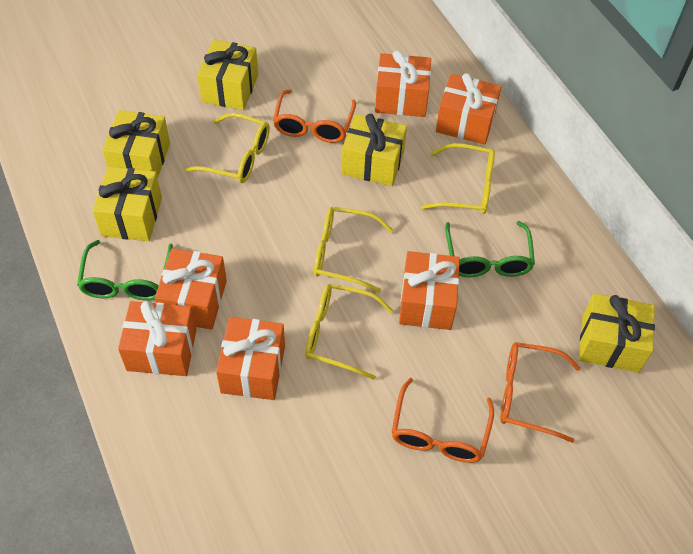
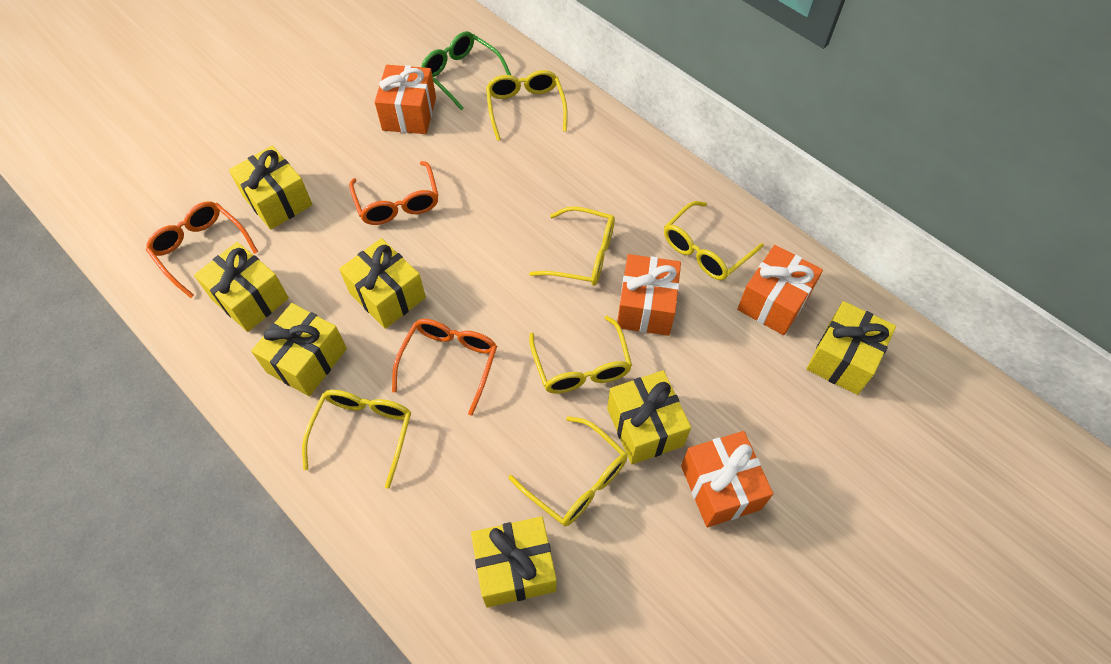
green glasses: [77,240,173,300] [445,221,535,277] = 2 -> [421,31,511,110] = 1
orange gift: [118,301,197,376] [155,248,227,330] [216,317,285,400] [375,50,431,117] [399,251,460,330] [436,73,501,145] = 6 -> [375,65,436,134] [617,254,681,336] [681,431,773,527] [737,245,823,335] = 4
yellow gift: [93,167,162,241] [102,110,170,178] [197,40,258,110] [341,114,407,186] [579,293,655,373] = 5 -> [194,242,289,332] [229,146,313,230] [251,303,347,396] [339,238,426,329] [471,516,556,608] [607,370,691,465] [806,301,896,395] = 7
yellow glasses: [185,113,270,183] [305,284,394,380] [314,207,393,293] [421,143,495,214] = 4 -> [302,390,411,489] [486,70,568,141] [508,416,627,527] [529,206,615,286] [529,316,632,394] [664,201,764,280] = 6

